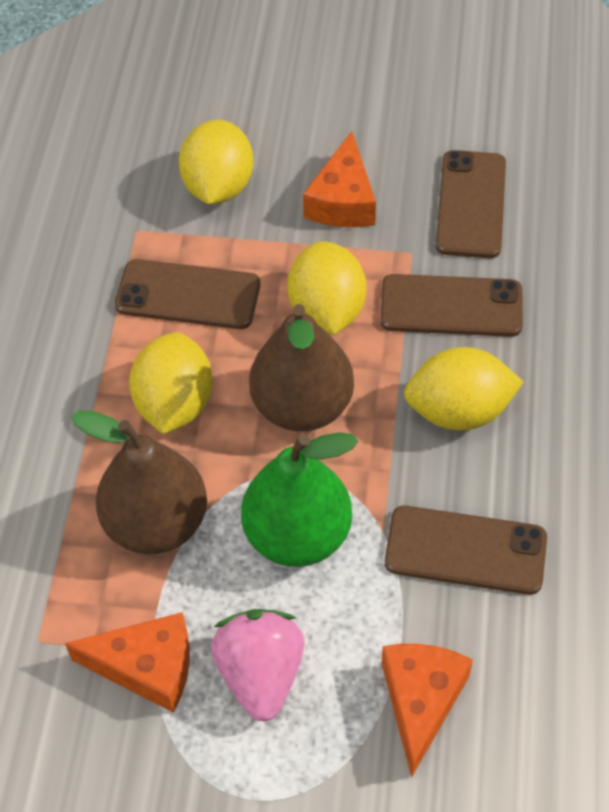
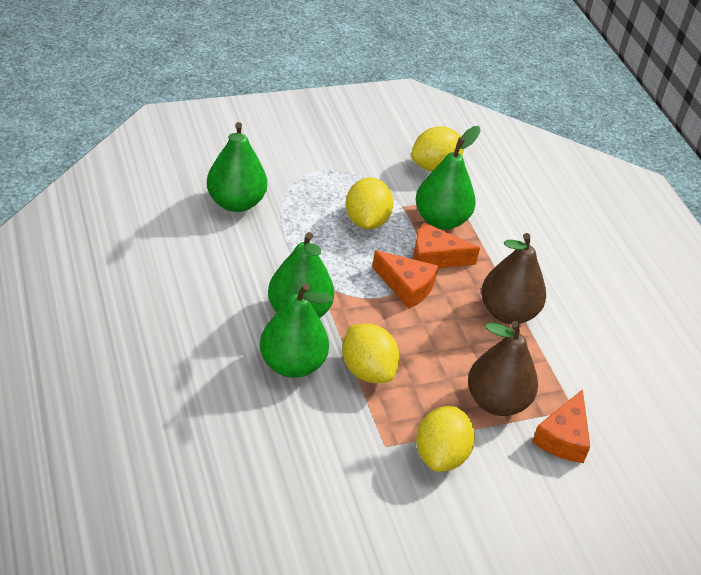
brown phone: [115,259,260,329] [380,274,523,337] [385,506,547,595] [435,150,506,258] = 4 -> none = 0
green pear: [241,432,358,567] = 1 -> [207,122,267,212] [260,283,333,378] [268,232,334,318] [416,126,481,230] = 4
pink strawberry: [211,609,304,722] = 1 -> none = 0

